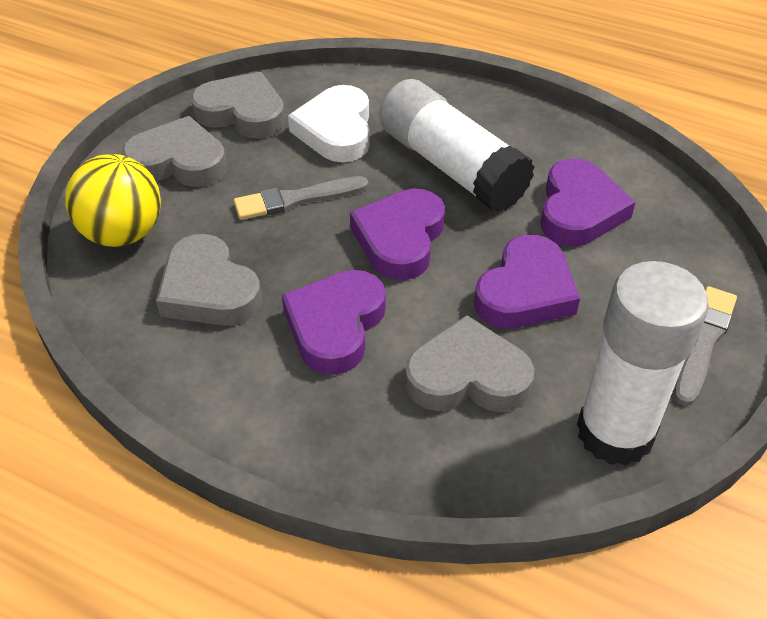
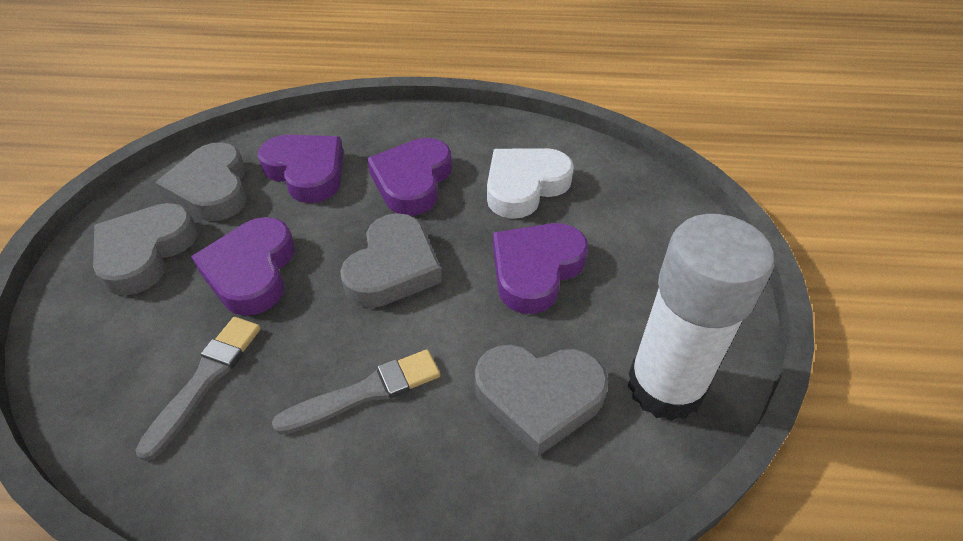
white glue stick: [379,79,535,212] [577,261,709,466] = 2 -> [628,214,774,421] = 1
yellow ball: [65,154,161,247] = 1 -> none = 0

